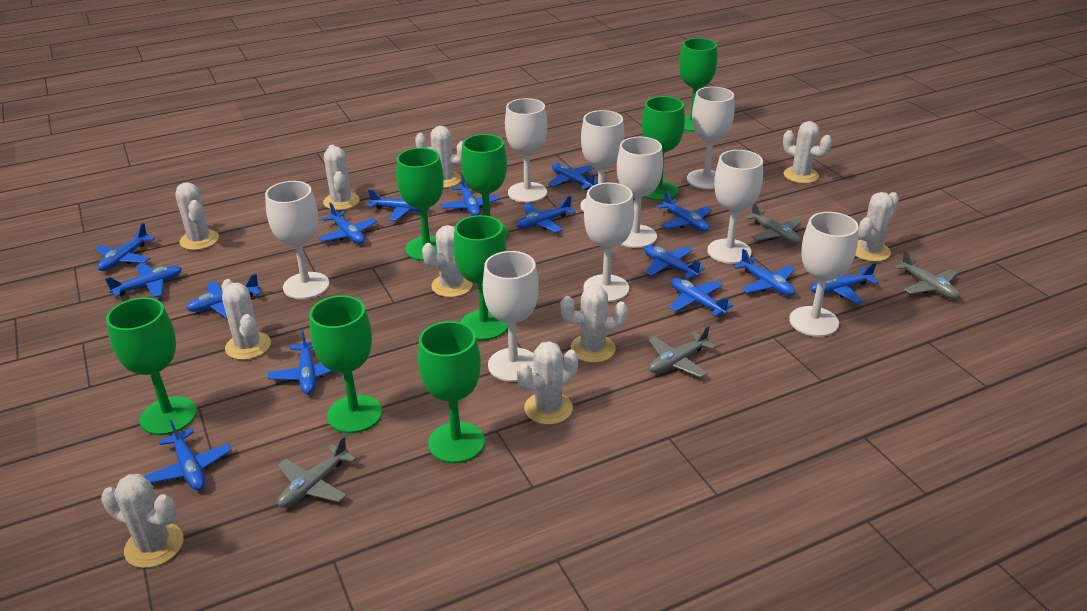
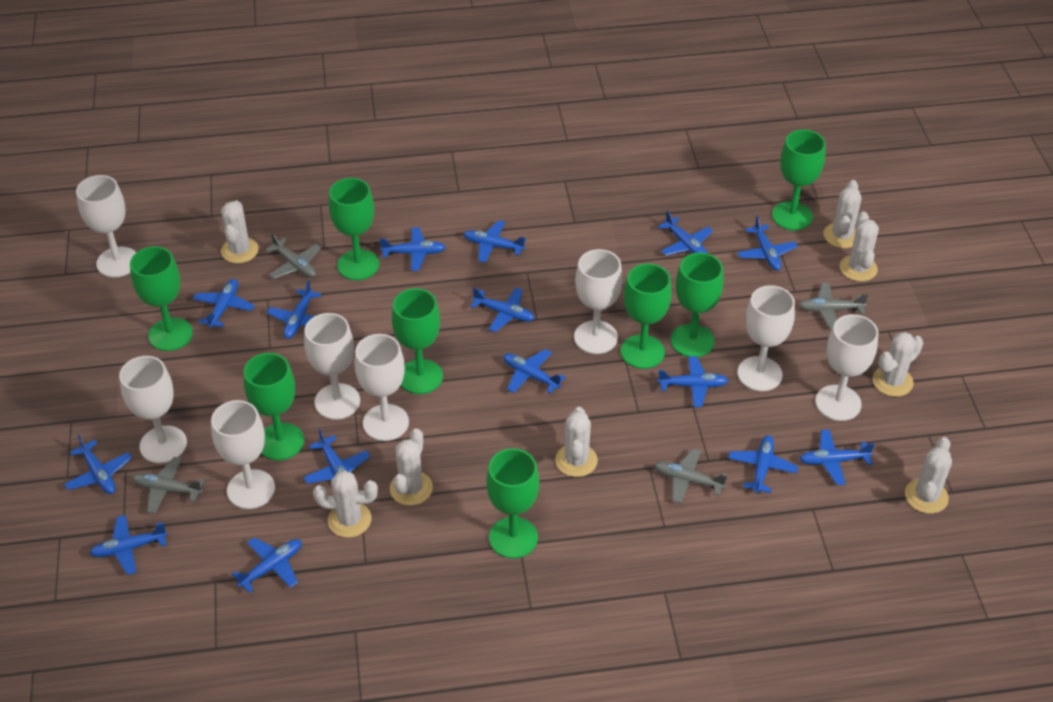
white cactus: [101,474,183,568] [175,182,219,250] [221,279,271,360] [323,145,360,210] [415,126,463,188] [422,225,472,297] [517,341,578,425] [560,285,628,363] [783,121,832,184] [855,192,899,262] = 10 -> [221,201,259,263] [313,470,378,538] [390,428,433,506] [555,407,598,477] [824,180,862,248] [840,211,879,282] [873,332,923,397] [905,437,952,514] = 8
white goblet: [265,181,329,299] [483,251,539,382] [505,98,547,203] [581,110,625,212] [583,183,634,302] [617,137,663,248] [687,87,735,189] [707,150,763,264] [789,212,859,337] = 9 -> [76,175,136,277] [119,356,187,463] [211,400,275,509] [304,313,360,420] [355,334,409,441] [574,249,623,354] [737,285,795,391] [815,314,878,421] = 8

